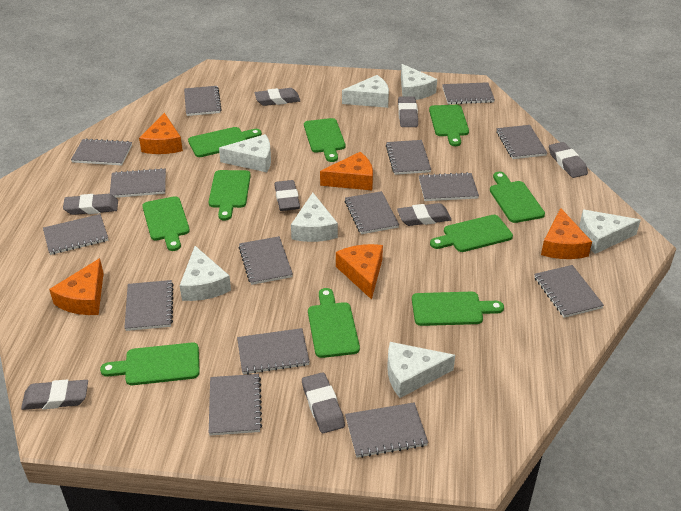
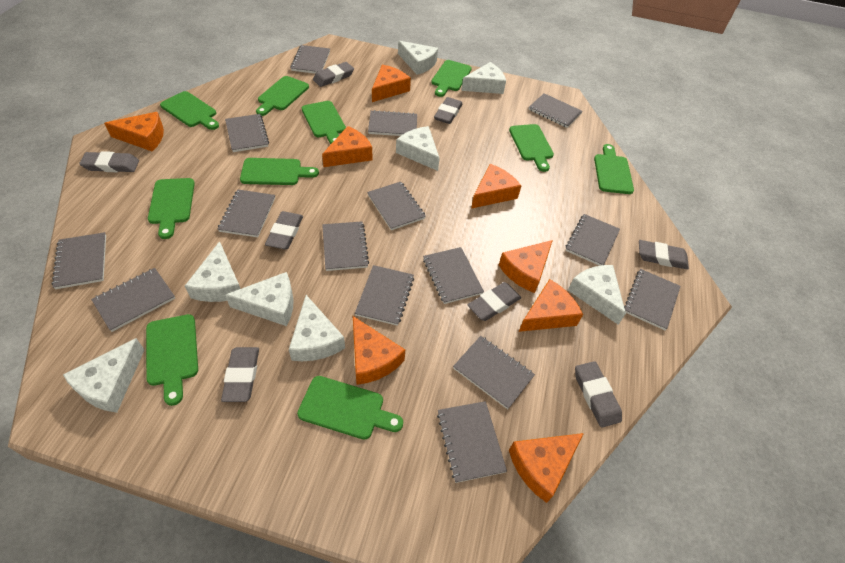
orange cheese: [49,258,104,315] [139,113,183,154] [320,152,373,190] [336,244,383,300] [541,208,592,259] = 5 -> [104,112,164,152] [322,126,372,167] [353,316,405,385] [372,65,411,102] [471,164,521,209] [499,240,553,293] [509,433,584,503] [519,279,583,332] = 8
white cheese: [179,246,231,301] [219,134,271,172] [291,193,338,242] [342,75,389,108] [387,342,455,398] [401,64,437,100] [580,210,641,254] = 7 -> [63,338,145,413] [185,241,240,302] [225,272,294,326] [289,295,345,361] [396,126,440,171] [398,41,438,75] [461,62,506,94] [568,265,626,325] = 8

